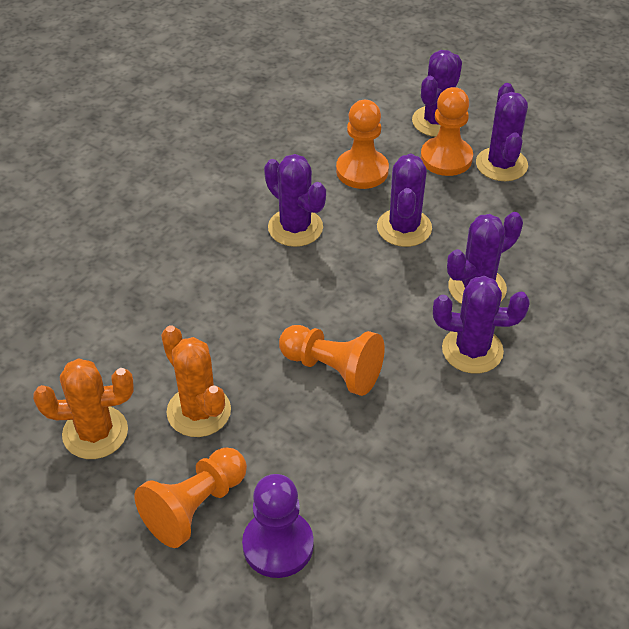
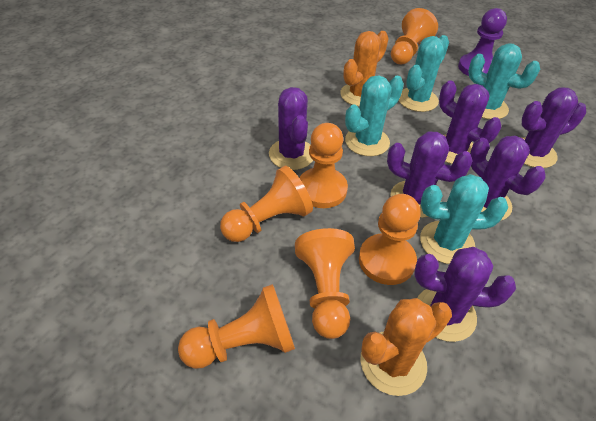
orange pawn: [134,447,247,548] [279,325,384,396] [336,100,389,189] [421,87,473,176] = 4 -> [178,284,295,369] [220,166,313,242] [295,228,355,339] [300,123,348,208] [359,194,421,285] [391,8,438,64] = 6
turquoise cactus: none = 0 -> [345,75,404,156] [399,35,449,112] [420,174,508,264] [468,43,540,119] = 4

